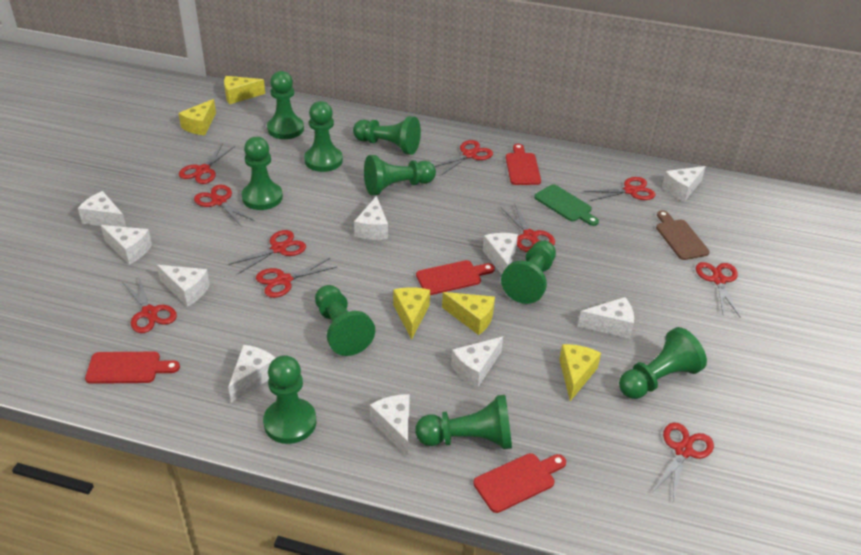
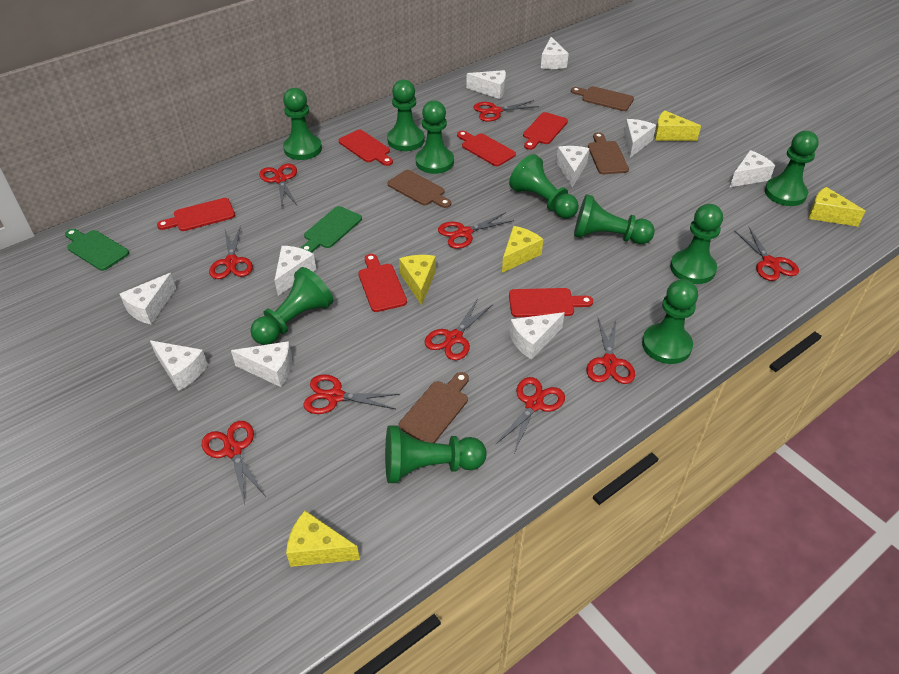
brown cutting board: [656,210,710,260] = 1 -> [388,170,451,208] [399,372,469,443] [571,86,634,111] [588,132,629,174] = 4
green cutting board: [534,184,599,226] = 1 -> [65,229,129,271] [301,206,362,253] = 2
red cutting board: [85,352,180,384] [416,260,495,295] [473,453,566,513] [506,144,541,185] = 4 -> [157,198,235,231] [339,130,393,166] [358,254,407,312] [457,131,516,166] [509,288,593,317] [523,112,568,150] = 6

